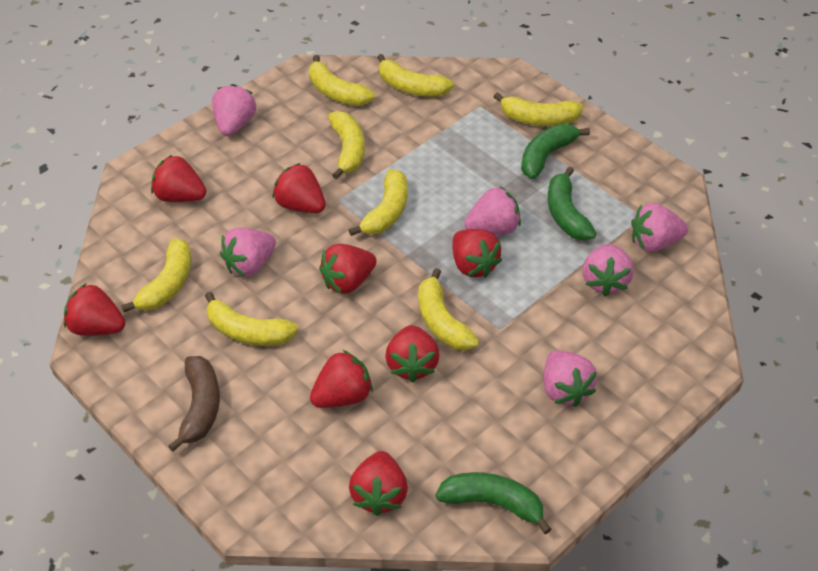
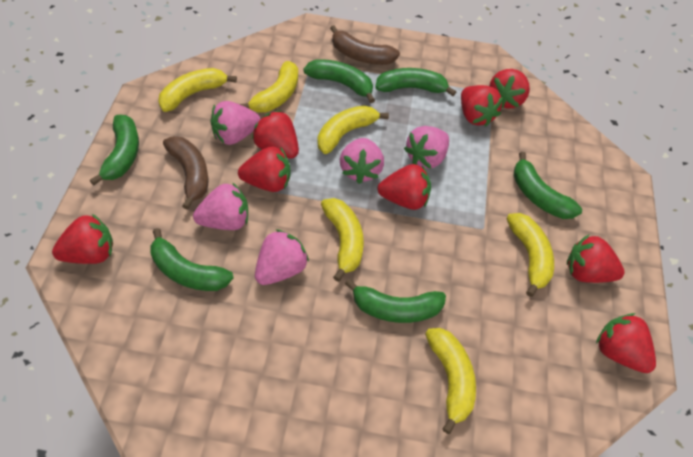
brown banana: [168,356,220,452] = 1 -> [163,136,208,210] [330,25,400,65] = 2
green banana: [436,472,552,535] [521,124,590,179] [548,167,596,241] = 3 -> [90,115,139,186] [150,228,234,291] [303,59,375,103] [345,279,446,323] [375,68,456,96] [513,152,582,219] = 6
pink strawberry: [212,84,256,136] [220,228,276,277] [464,186,521,235] [544,350,597,407] [583,244,634,296] [631,203,688,252] = 6 -> [193,182,248,230] [210,101,260,145] [255,229,309,285] [340,138,384,184] [404,126,449,169] = 5
yellow banana: [122,238,191,312] [205,292,298,346] [309,55,375,106] [328,111,365,180] [349,169,408,236] [377,54,454,97] [418,268,479,351] [494,92,583,126] = 8 -> [158,68,237,112] [240,61,298,113] [317,105,389,154] [321,198,364,282] [425,328,476,434] [506,213,554,297] = 6

